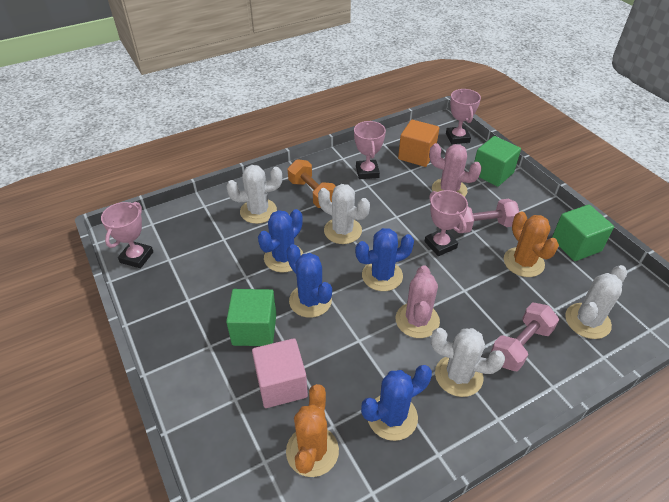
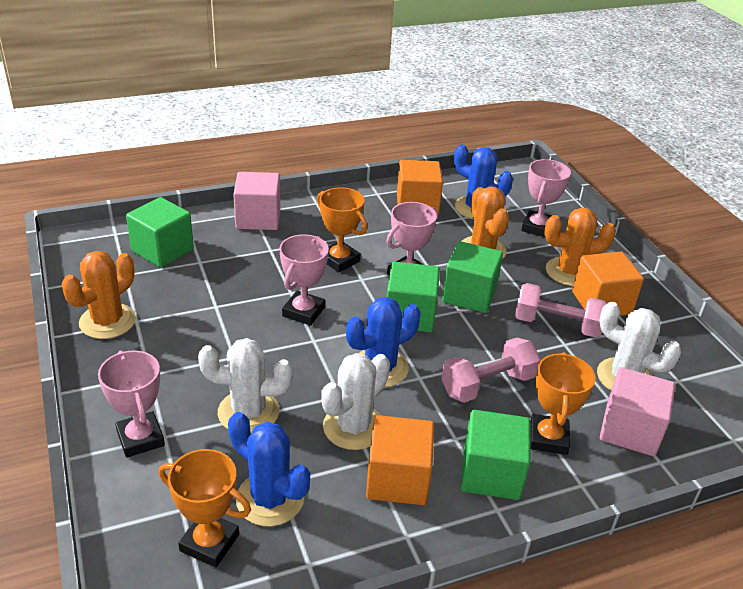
blue cactus: [258,209,303,272] [287,244,332,318] [355,228,414,291] [361,365,432,441] = 4 -> [228,412,310,527] [346,297,420,387] [454,144,513,219] = 3
green cube: [226,289,276,346] [474,136,521,187] [552,204,614,261] = 3 -> [126,197,194,268] [387,262,440,332] [442,241,503,313] [461,410,530,500] = 4
orange cactus: [286,384,339,477] [504,211,559,277] = 2 -> [62,251,136,339] [461,187,509,259] [544,208,616,286] = 3
orange cube: [398,119,439,167] = 1 -> [366,415,434,505] [397,160,443,215] [572,251,644,316] = 3
orange dumbbell: [288,159,336,208] = 1 -> none = 0
orange trophy: none = 0 -> [159,449,251,567] [317,187,367,272] [530,352,596,455] = 3
pink cactus: [396,265,440,338] [429,143,482,197] = 2 -> none = 0
pink cube: [252,338,308,408] = 1 -> [233,172,280,230] [600,367,675,456] = 2
white cactus: [226,165,282,224] [318,184,370,244] [431,328,505,397] [565,265,627,339] = 4 -> [198,338,293,434] [321,353,390,450] [597,302,682,391] = 3

